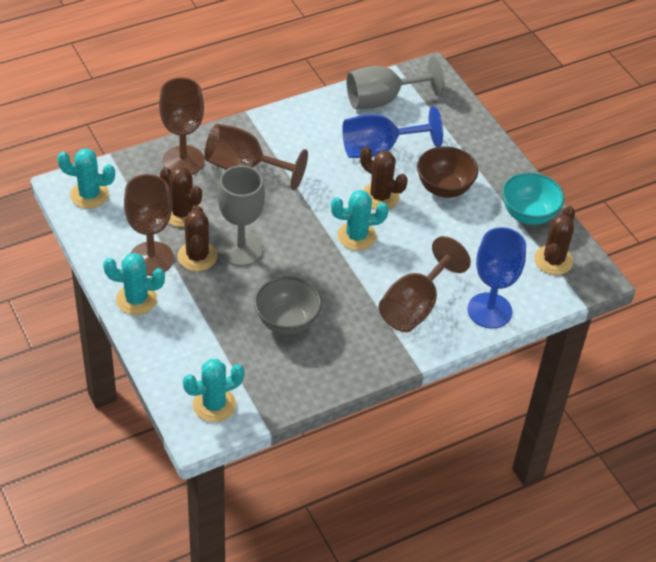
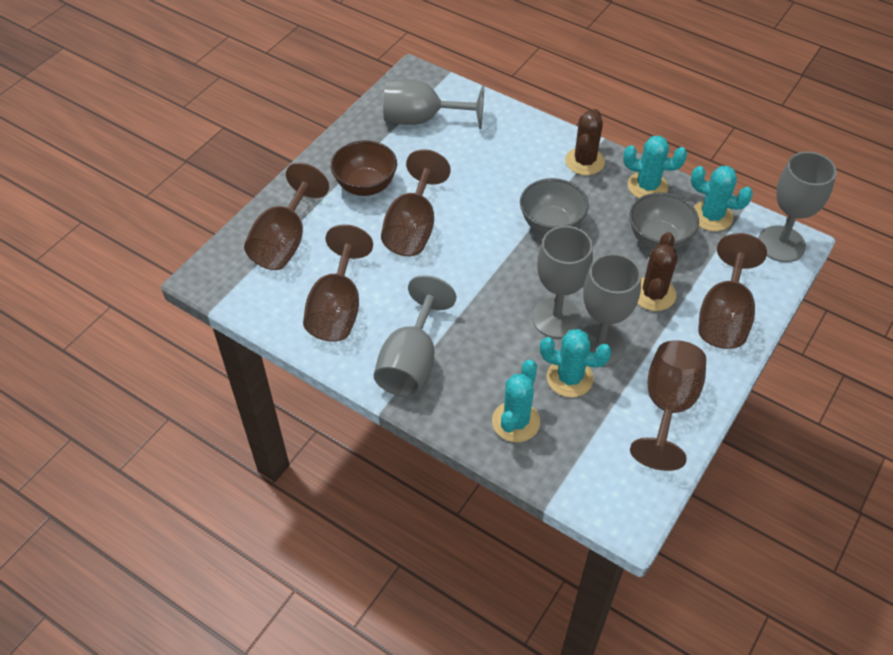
blue goblet: [342,106,443,158] [467,227,526,329] = 2 -> none = 0
brown cactus: [160,167,202,227] [177,206,218,271] [360,147,408,209] [534,206,575,275] = 4 -> [565,109,605,175] [638,232,677,311] = 2
brown goblet: [124,174,174,276] [159,77,205,175] [204,124,308,190] [379,236,471,332] = 4 -> [244,163,329,270] [303,224,373,342] [381,149,451,256] [630,340,706,471] [698,233,767,349] = 5
grey bowl: [254,277,322,335] = 1 -> [520,178,589,235] [629,192,699,250] = 2
grey goblet: [218,165,265,266] [346,56,445,109] = 2 -> [374,275,456,397] [383,79,484,129] [532,226,593,338] [582,253,641,367] [758,152,837,262] = 5
turquoise bowl: [502,172,564,225] = 1 -> none = 0

